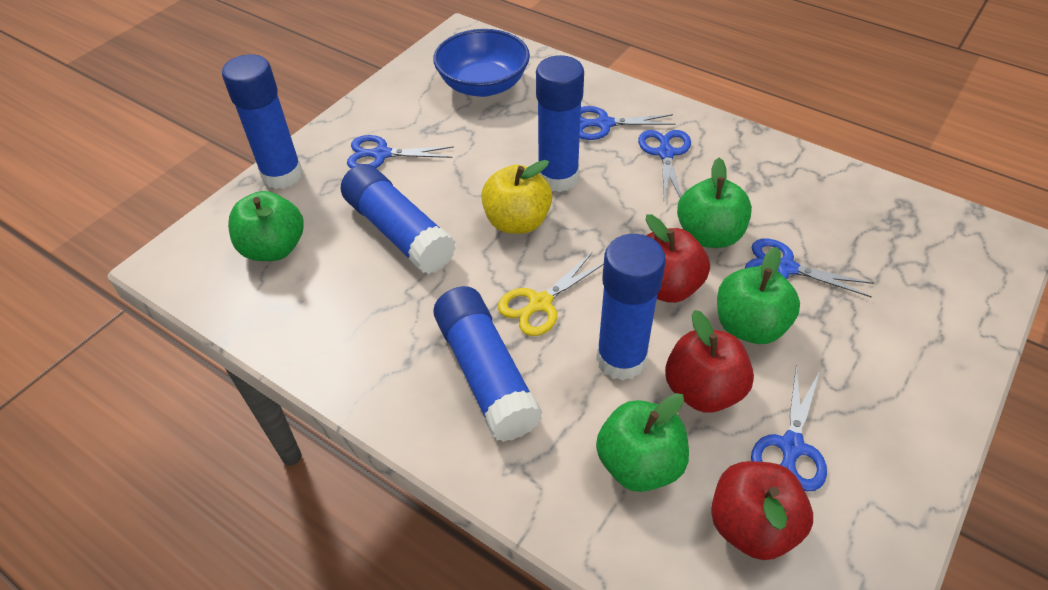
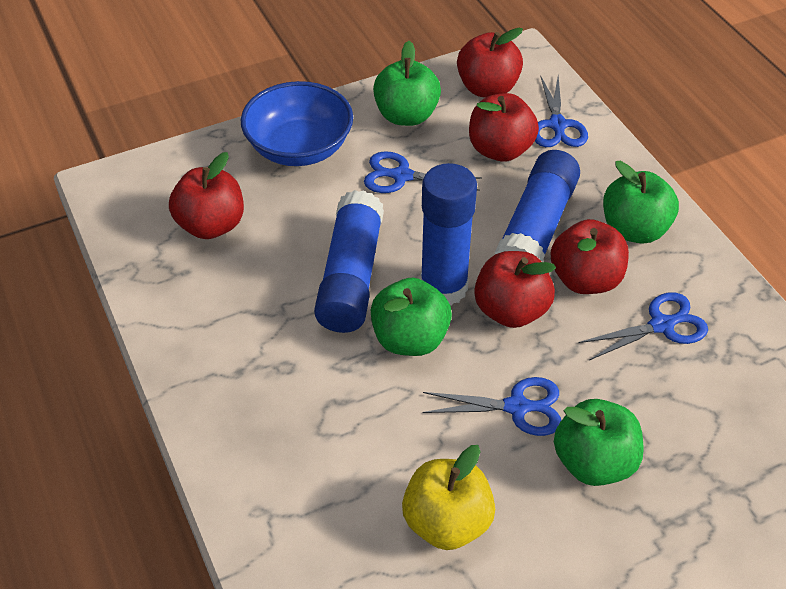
blue glue stick: [222,54,303,189] [341,164,456,274] [433,286,542,442] [536,55,584,192] [596,234,666,381] = 5 -> [314,190,384,333] [420,163,477,305] [495,150,580,262] = 3
blue scissors: [347,135,454,168] [580,106,676,140] [638,130,691,200] [745,239,874,297] [751,365,827,491] = 5 -> [364,151,482,193] [423,377,561,436] [535,75,588,147] [579,292,708,360] = 4
red apple: [646,214,710,303] [665,310,754,413] [711,461,813,560] = 3 -> [169,152,244,239] [457,28,523,98] [469,93,539,162] [474,251,556,328] [551,219,629,294] = 5
yellow scissors: [498,253,604,336] = 1 -> none = 0

